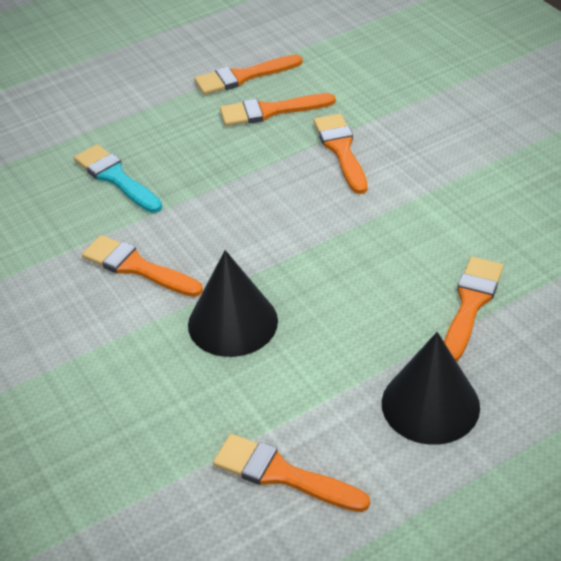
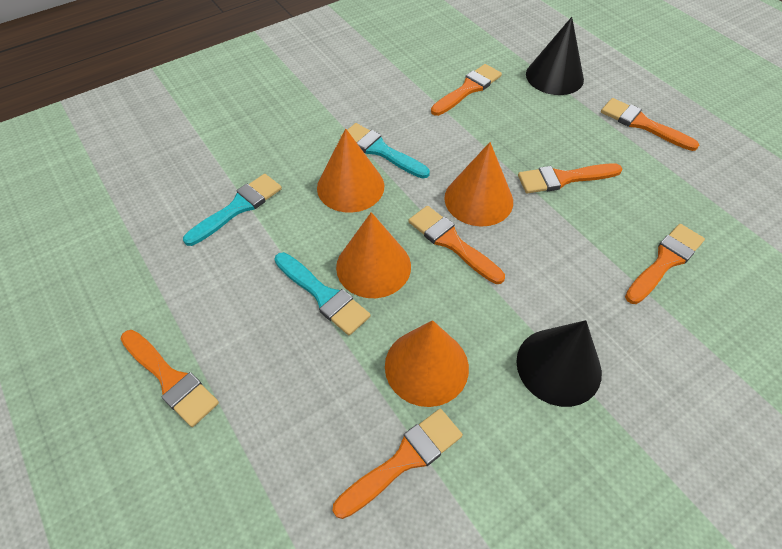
orange brush: [82,235,203,297] [194,55,303,95] [213,434,370,512] [220,93,336,126] [314,114,368,194] [444,257,504,362] = 6 -> [120,330,219,427] [333,409,463,519] [409,206,505,284] [431,64,502,116] [518,163,622,193] [601,98,699,151] [625,224,705,304] = 7
orange cone: none = 0 -> [317,128,384,213] [336,212,411,298] [385,320,469,407] [444,142,513,227] = 4
turquoise brush: [74,144,162,213] = 1 -> [183,174,282,246] [274,252,371,335] [340,123,430,179] = 3

